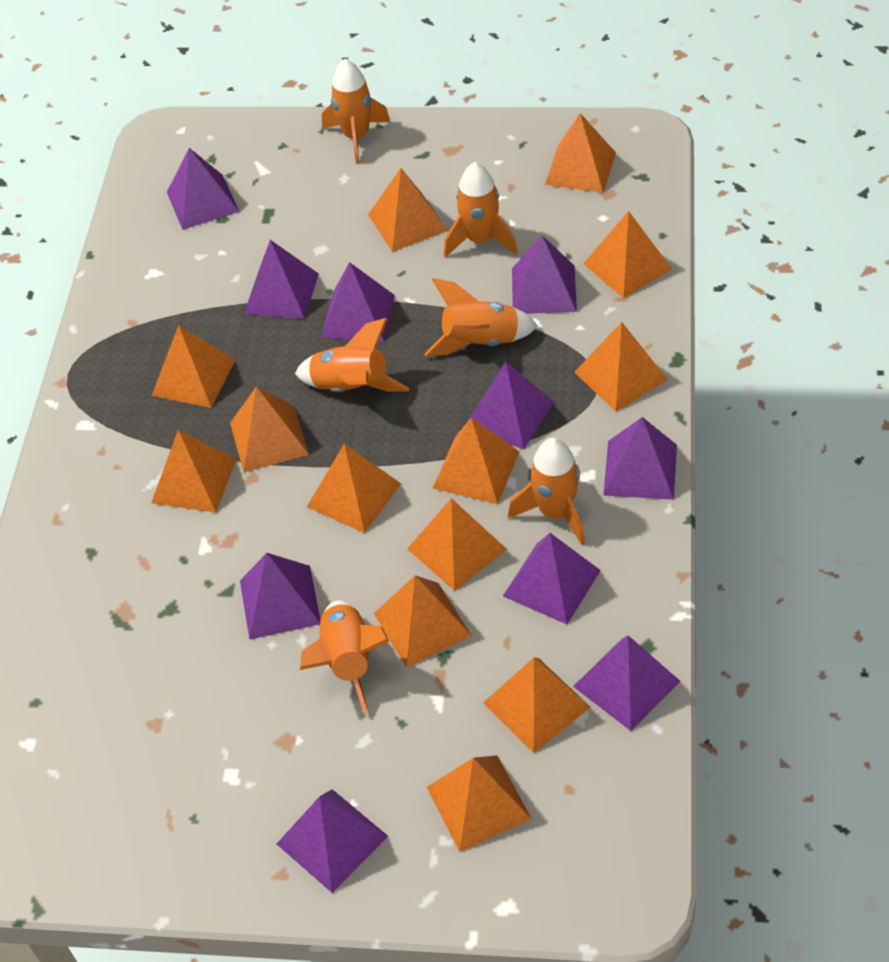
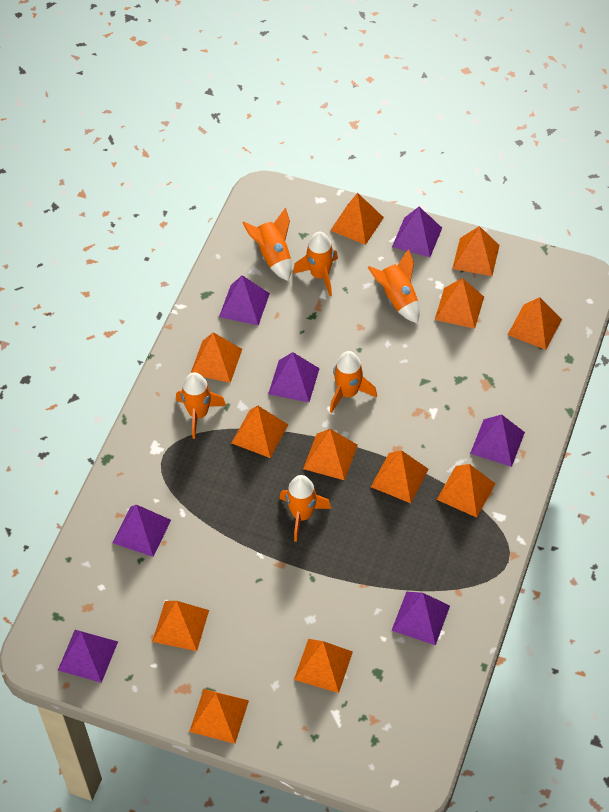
orange pyramid: [151,430,236,513] [152,325,235,408] [230,386,309,472] [307,444,401,533] [368,168,448,252] [374,575,472,668] [407,498,507,591] [427,755,532,852] [433,418,519,504] [483,657,591,753] [545,113,616,193] [574,322,668,412] [583,211,672,299] = 13 -> [152,601,209,651] [189,689,249,744] [191,332,242,383] [231,405,289,458] [294,639,353,693] [303,429,358,480] [330,193,384,245] [371,450,429,503] [435,278,484,329] [437,464,496,518] [452,226,500,276] [507,297,562,350] = 12
purple pyramid: [167,148,239,230] [240,553,320,640] [244,240,319,319] [277,789,388,893] [321,262,395,342] [467,362,554,450] [503,533,601,624] [512,235,577,314] [573,635,680,731] [603,417,677,500] = 10 -> [58,630,118,683] [113,505,171,557] [219,275,270,325] [268,352,320,402] [391,592,450,645] [392,207,442,257] [470,415,525,467] = 7

